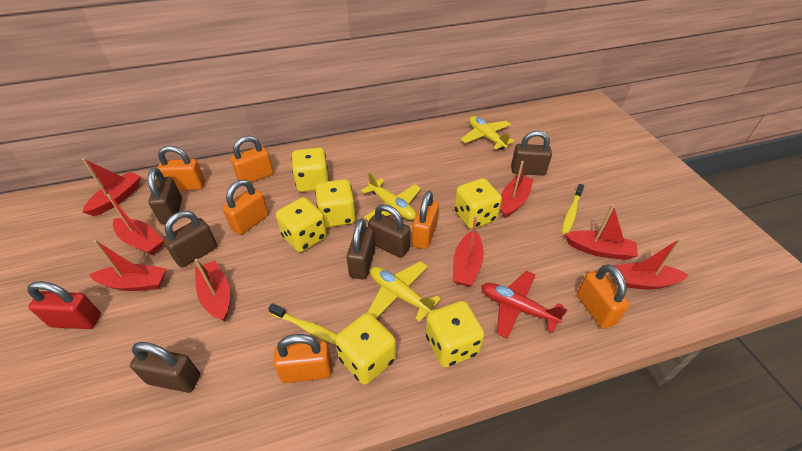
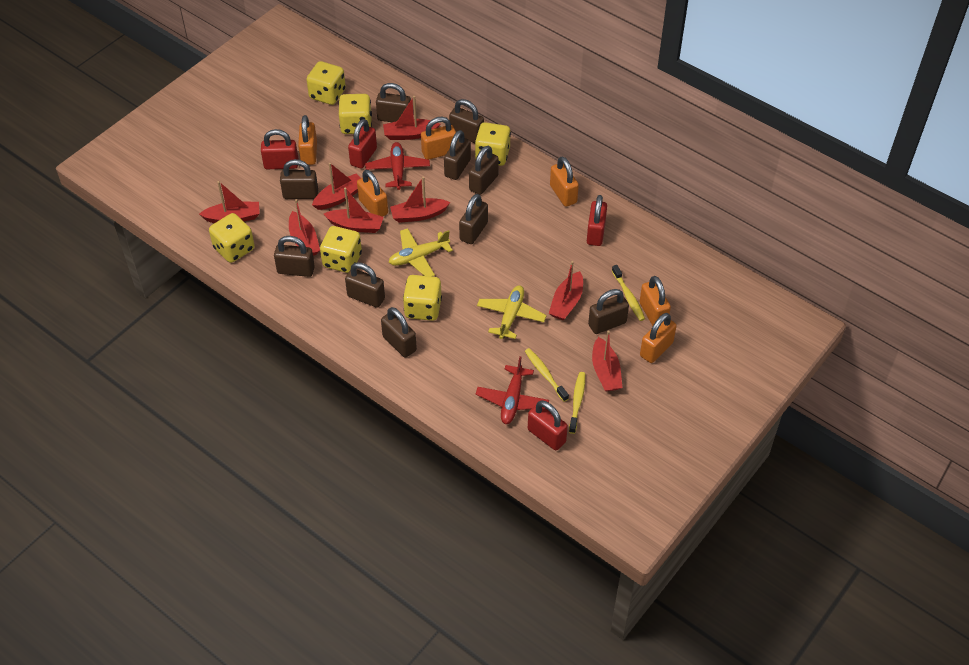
brown padlock: [130,342,200,393] [148,168,182,224] [163,211,217,268] [347,219,375,279] [368,204,410,258] [511,131,552,176] = 6 -> [274,236,315,277] [280,159,318,199] [345,262,385,308] [376,83,411,122] [381,307,417,358] [444,130,471,180] [449,99,484,143] [459,194,488,244] [469,146,499,195] [588,289,629,334] = 10
red padlock: [27,281,101,329] = 1 -> [261,129,298,169] [348,119,377,169] [528,401,568,450] [587,195,607,246] = 4
red plane: [481,271,568,339] = 1 -> [365,142,430,190] [476,356,549,424] = 2
yellow plane: [361,172,421,221] [367,261,441,322] [461,116,515,150] = 3 -> [388,228,453,277] [477,285,547,339] = 2
yellow toothbrush: [268,303,337,344] [562,184,584,234] = 2 -> [525,348,569,402] [569,372,585,434] [612,265,645,321] = 3

